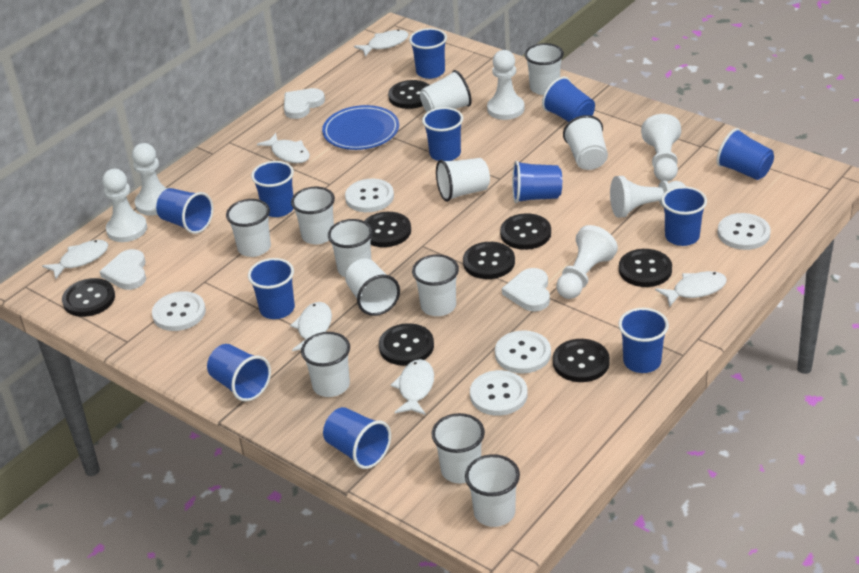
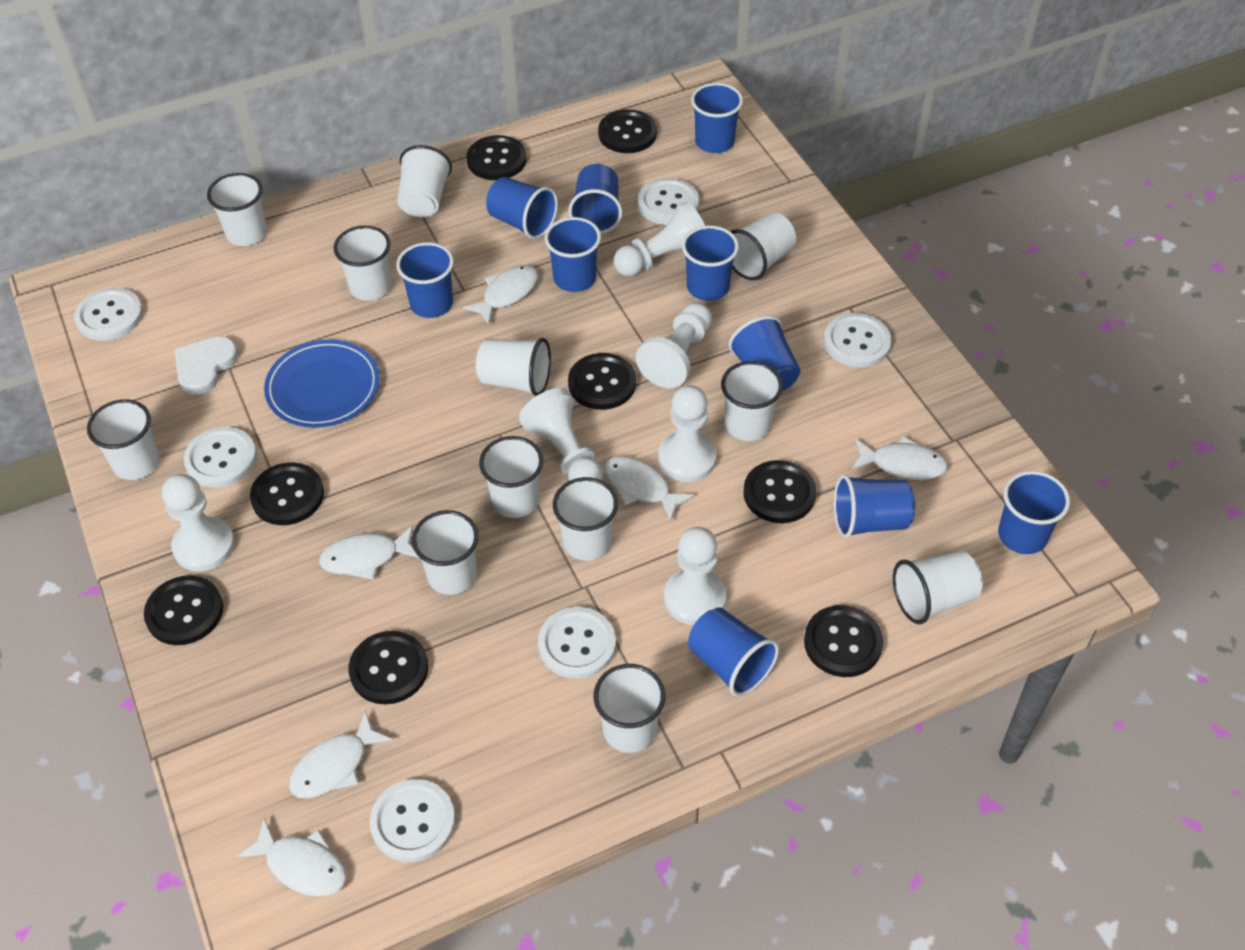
blue cup: [156,188,213,234] [207,344,271,402] [248,258,295,319] [251,161,294,217] [323,407,391,469] [409,28,447,79] [422,107,463,161] [512,161,562,203] [542,77,595,122] [618,308,669,373] [661,186,707,246] [716,128,774,180] = 12 -> [396,242,454,318] [486,177,558,239] [545,217,601,292] [568,164,622,234] [682,225,739,301] [688,607,779,697] [691,83,743,153] [728,315,800,391] [834,474,915,538] [998,471,1070,554] = 10
white button: [152,291,206,331] [345,179,394,212] [470,370,528,416] [495,330,551,373] [717,213,771,250] = 5 -> [74,288,143,341] [184,427,257,487] [370,779,455,862] [538,607,616,679] [638,178,699,225] [824,313,892,368] = 6
white heart: [99,249,146,290] [284,88,325,119] [502,268,550,311] = 3 -> [174,336,238,395] = 1

